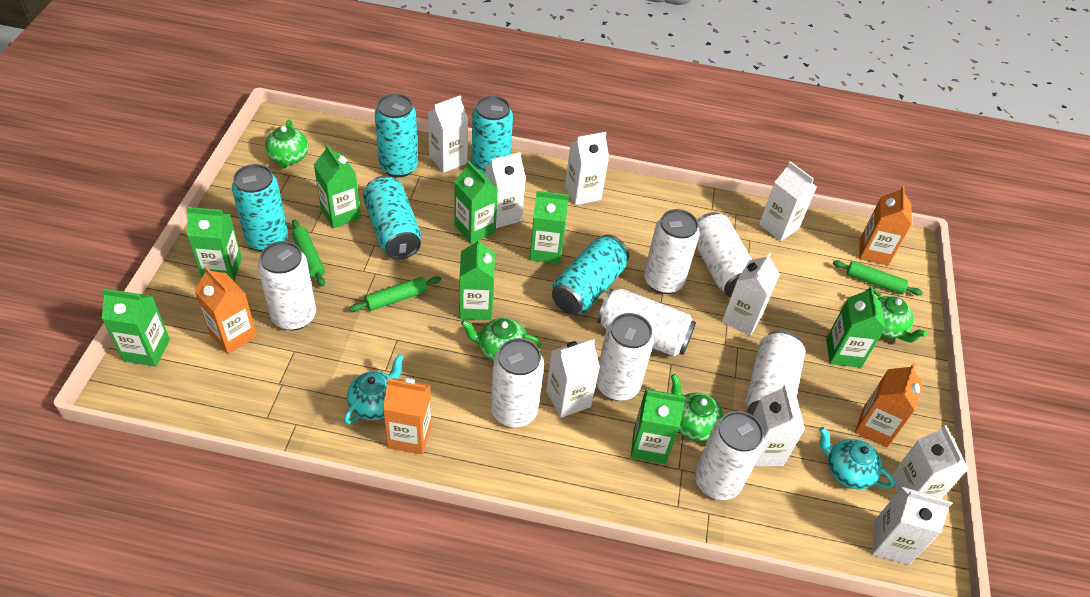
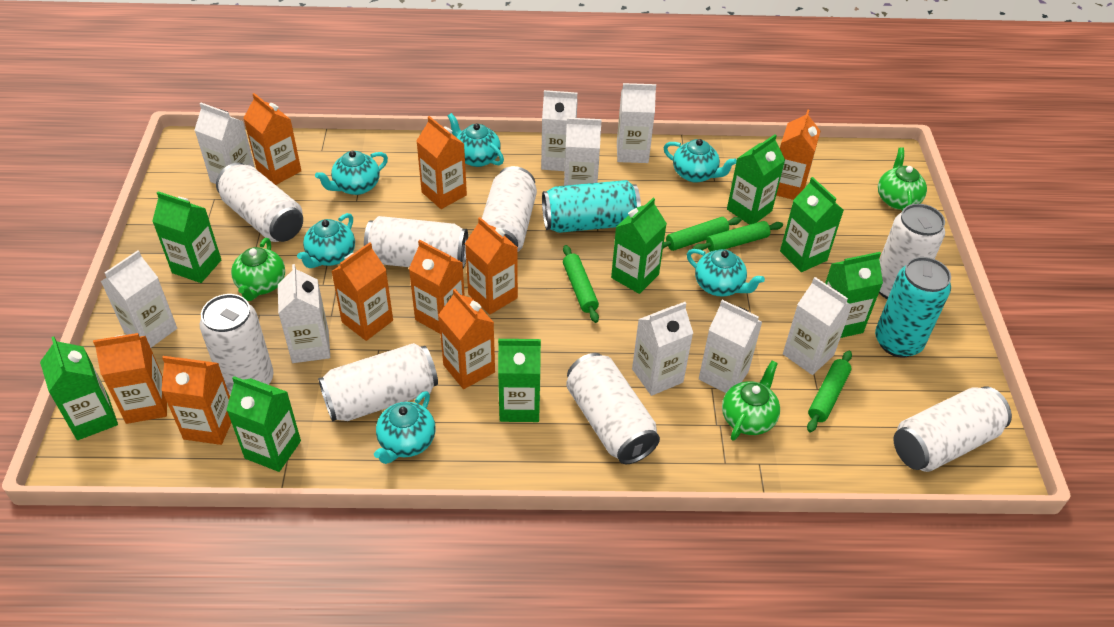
green rolling pin: [292,219,325,287] [350,276,441,312] [833,260,923,295] = 3 -> [563,245,599,323] [663,217,741,251] [692,221,783,252] [807,351,852,432] = 4
green teapot: [265,120,308,169] [461,318,542,361] [671,374,724,441] [866,289,927,342] = 4 -> [231,238,285,301] [722,361,780,441] [878,147,927,211] = 3
orange carton: [194,266,257,354] [383,378,432,455] [855,363,923,447] [859,186,912,265] = 4 -> [93,333,167,424] [161,356,231,445] [244,93,301,185] [331,242,393,341] [409,240,465,334] [416,116,467,209] [439,289,495,389] [465,217,518,314] [776,110,820,200] = 9
turquoise can: [232,164,288,251] [363,176,421,259] [375,94,418,177] [472,96,513,174] [552,234,629,315] = 5 -> [542,180,641,233] [875,257,951,358] = 2
turquoise teapot: [344,354,404,424] [819,427,895,489] = 2 -> [297,213,355,268] [315,151,388,195] [374,391,436,464] [448,113,504,167] [664,139,737,183] [687,249,765,297] = 6

